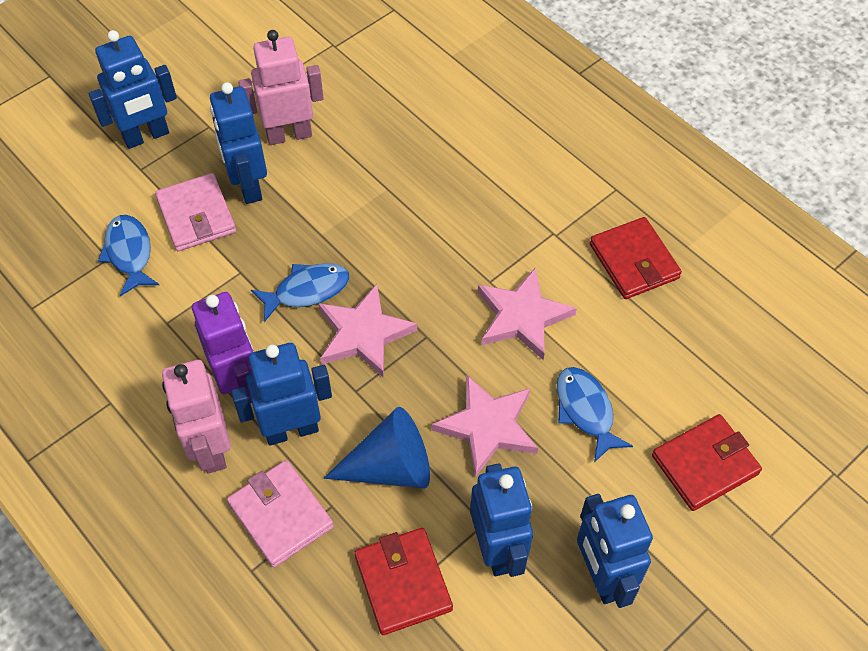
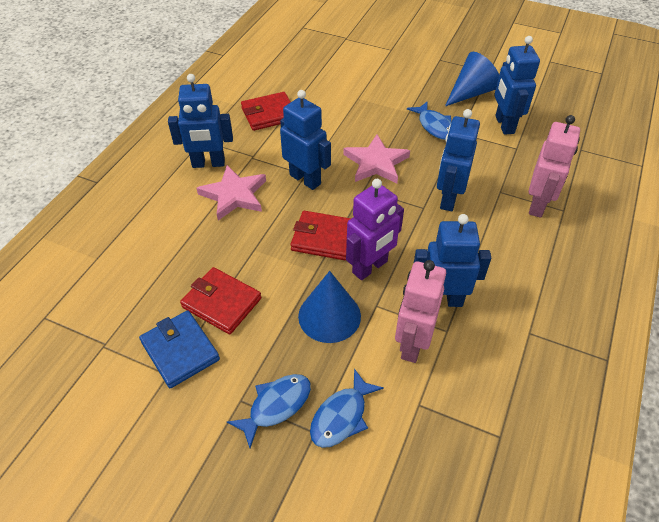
blue cone: [324,407,430,489] = 1 -> [298,271,361,343] [445,52,499,106] = 2
blue wallet: none = 0 -> [139,310,220,388] = 1
pink star: [319,284,417,377] [432,374,538,477] [478,267,577,360] = 3 -> [197,165,266,220] [343,134,410,183] = 2
pink wallet: [155,173,236,251] [227,460,334,568] = 2 -> none = 0

